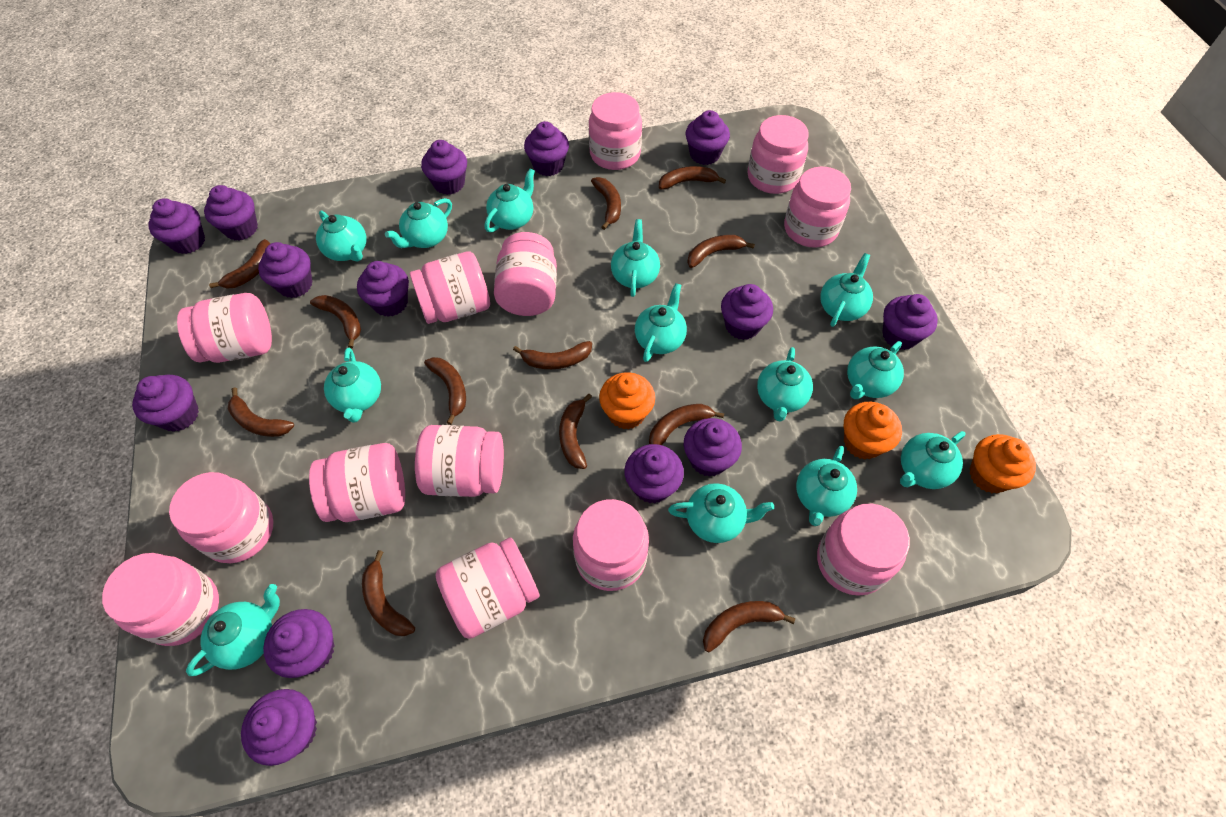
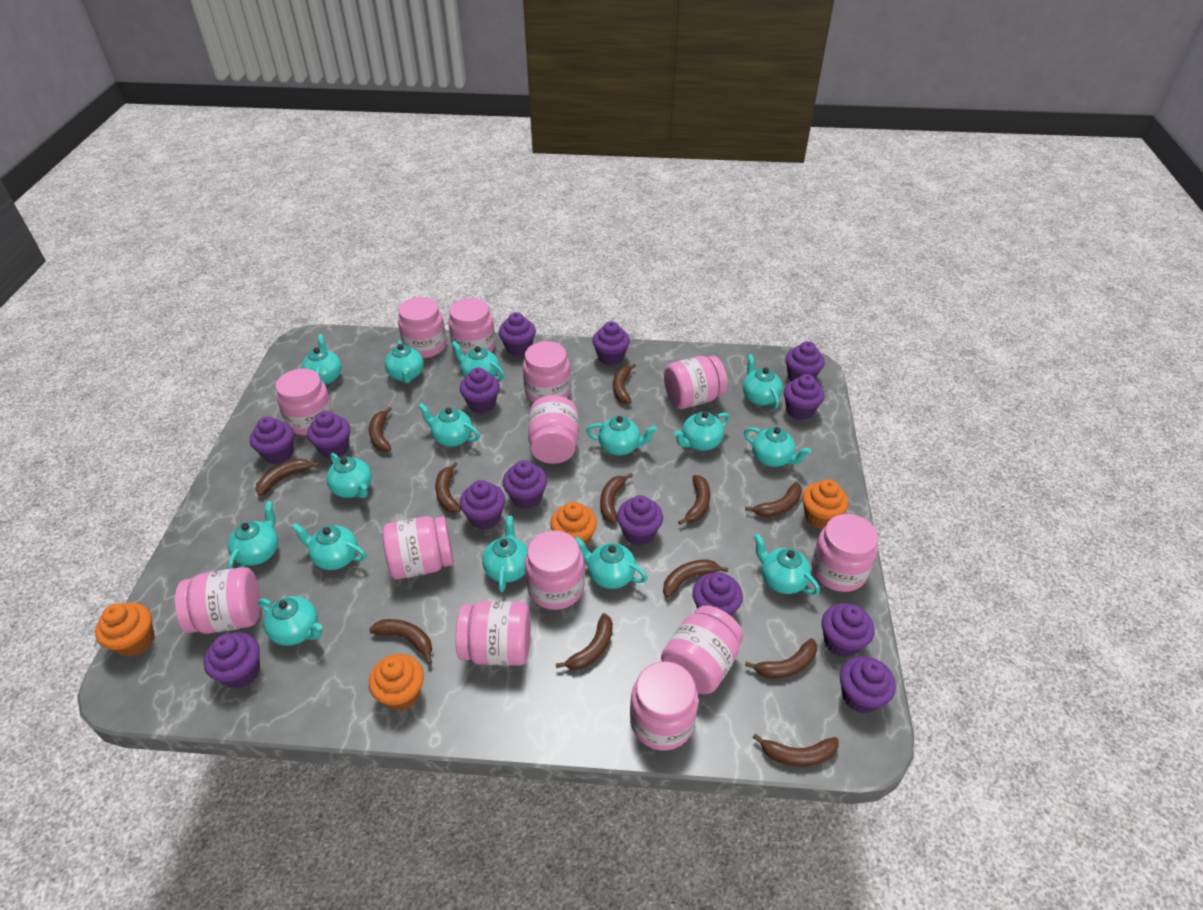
orange cupcake: [599,372,655,429] [844,402,902,460] [969,434,1036,493] = 3 -> [95,603,154,657] [369,654,424,711] [550,502,597,547] [802,479,848,529] = 4
turquoise teapot: [186,584,280,676] [316,211,366,261] [324,348,381,423] [385,198,452,248] [485,168,535,232] [611,219,660,297] [635,283,687,362] [668,483,774,543] [757,347,813,422] [796,446,857,526] [820,253,873,327] [847,341,904,399] [900,431,966,489] = 13 -> [228,501,278,569] [258,596,322,646] [291,523,366,570] [302,334,342,385] [326,453,372,498] [385,340,424,383] [418,403,480,447] [451,341,504,380] [482,516,528,592] [575,537,647,589] [586,416,657,455] [674,411,730,451] [743,354,783,409] [744,427,811,467] [754,534,820,595] = 15

